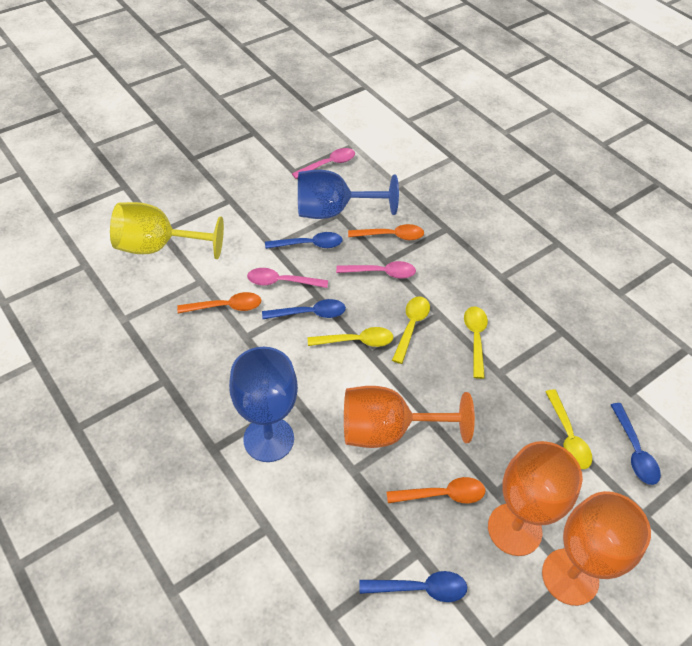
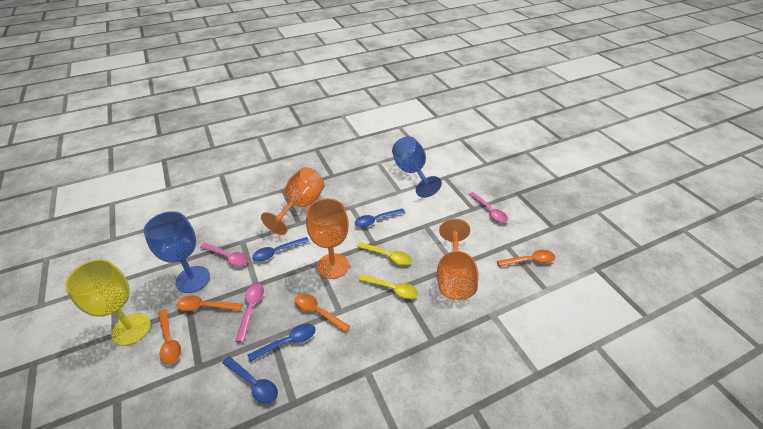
orange spoon: [177,292,261,314] [348,224,424,240] [386,477,485,504] = 3 -> [158,309,181,364] [177,295,243,311] [295,293,350,332] [497,250,555,267] = 4
yellow spoon: [308,327,393,347] [392,296,430,364] [464,307,488,379] [545,389,592,469] = 4 -> [357,242,412,265] [358,274,418,299] = 2

